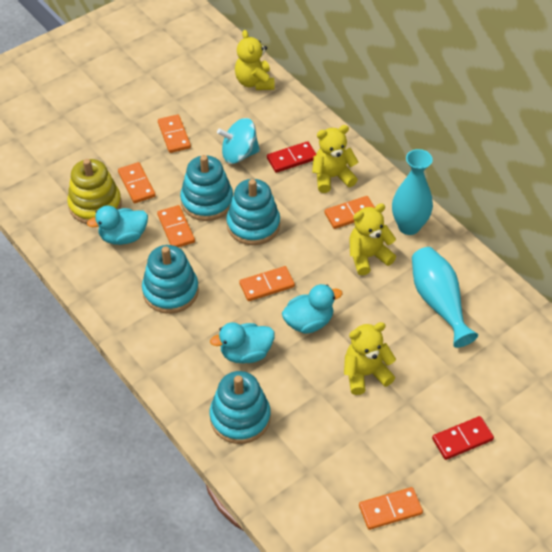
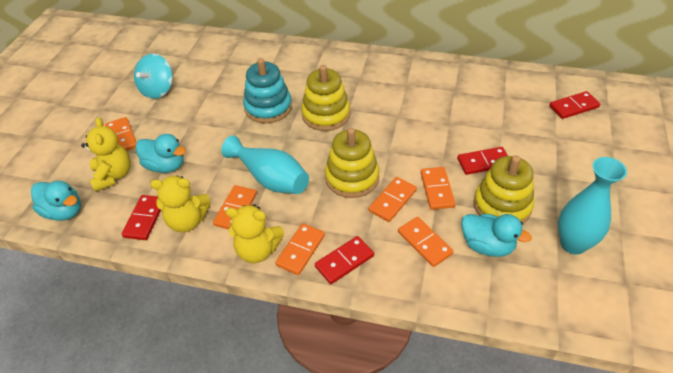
red domino: [267,141,316,173] [432,416,494,460] = 2 -> [122,195,161,240] [315,236,374,284] [457,147,508,175] [549,91,600,119] = 4
turquoise stacking toy: [142,245,199,314] [180,155,233,221] [210,371,271,444] [226,179,280,245] = 4 -> [243,58,292,124] = 1
yellow stacking toy: [67,159,122,224] = 1 -> [301,65,350,131] [325,128,379,198] [474,155,534,224] = 3
yellow teddy bear: [235,30,274,90] [312,125,358,193] [344,322,396,395] [349,203,396,275] = 4 -> [81,117,131,192] [150,176,211,232] [226,204,284,263] = 3

